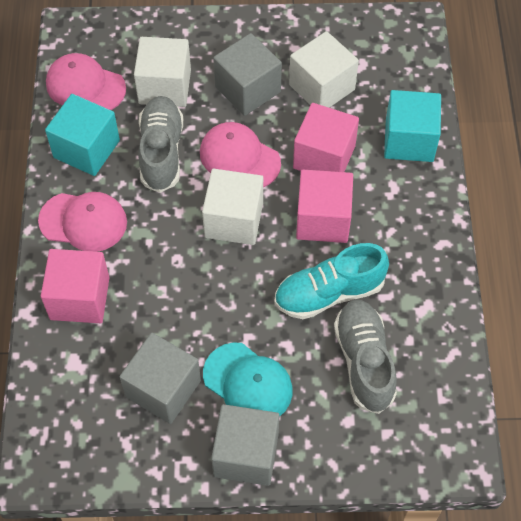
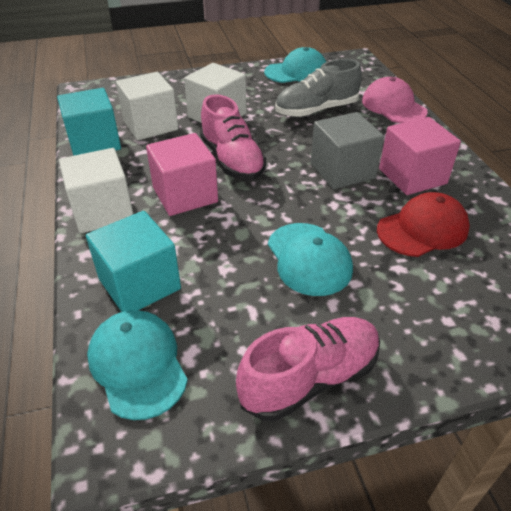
grey cube: [120,333,201,424] [211,404,279,486] [213,33,282,116] = 3 -> [311,112,384,189] = 1
grey shoe: [138,96,183,193] [334,300,397,414] = 2 -> [275,59,362,117] = 1
pink cap: [38,192,127,252] [46,53,126,110] [200,122,281,188] = 3 -> [362,77,428,123] = 1
pink cube: [41,249,110,323] [293,103,359,172] [296,170,353,243] = 3 -> [146,133,218,216] [379,117,461,195] = 2
pink shoe: none = 0 -> [200,94,266,180] [236,317,380,421] = 2
red cap: none = 0 -> [377,192,470,257] = 1
turquoise cap: [203,342,293,417] = 1 -> [87,310,188,420] [264,47,326,83] [268,223,353,296] = 3
turquoise shoe: [274,243,389,319] = 1 -> none = 0

